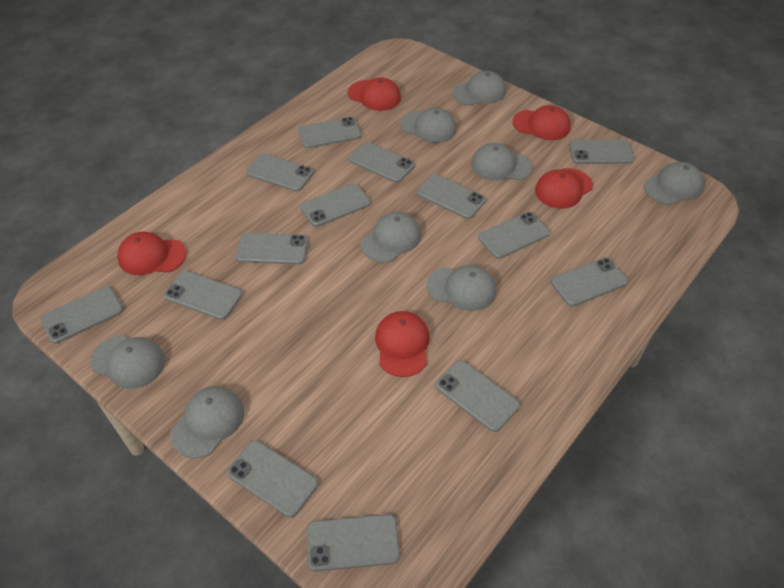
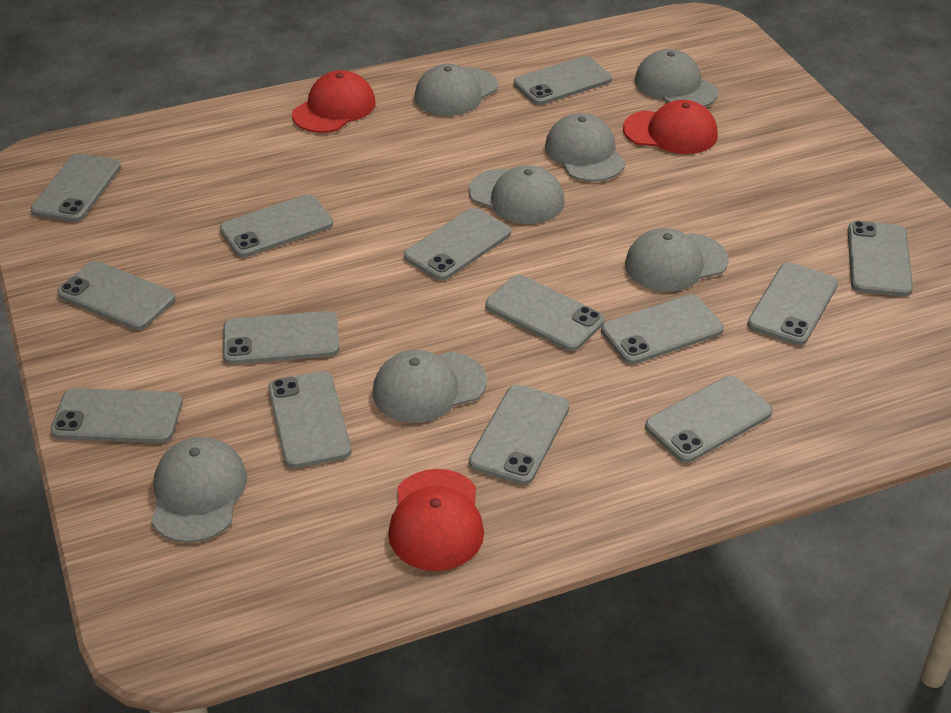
grey cap: [90,335,165,389] [170,386,244,459] [361,212,421,263] [400,108,457,143] [427,265,496,311] [452,71,506,106] [471,143,532,181] [644,162,704,205] = 8 -> [151,437,247,543] [373,350,487,423] [415,64,498,116] [469,165,565,224] [545,113,626,182] [625,228,729,292] [635,49,718,107] = 7
red cap: [117,232,186,275] [348,77,401,111] [375,311,430,377] [513,105,571,140] [535,168,593,209] = 5 -> [292,70,376,133] [388,469,484,571] [623,100,718,154] = 3

